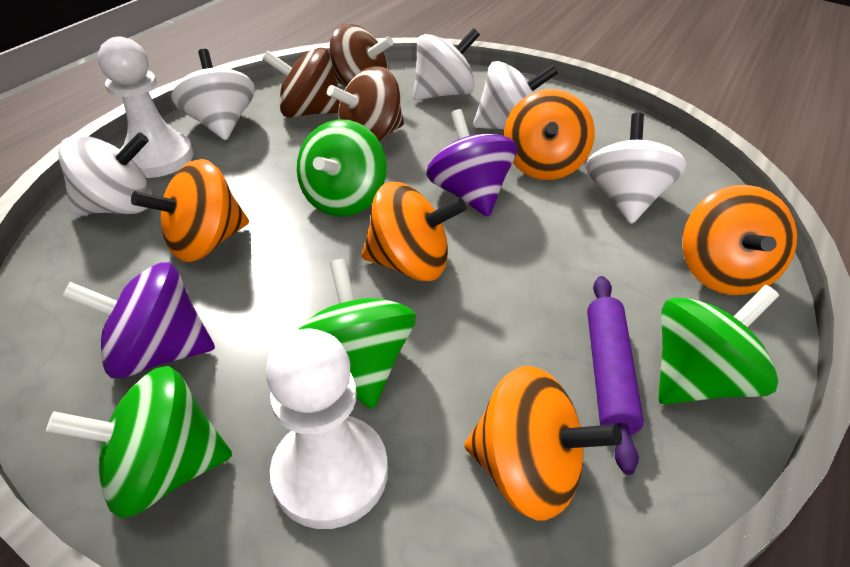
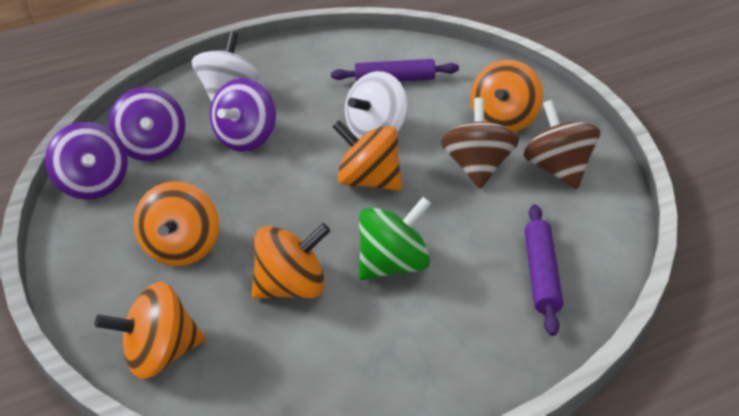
brown spinning top: [262,48,340,118] [327,66,404,142] [330,24,393,87] = 3 -> [441,97,519,189] [524,100,600,189] = 2
green spinning top: [46,366,232,518] [297,119,387,217] [298,259,416,409] [658,285,779,404] = 4 -> [359,197,431,280] = 1
purple rolling pin: [587,276,644,475] = 1 -> [331,59,459,82] [525,204,563,336] = 2
purple spinning top: [62,262,215,379] [426,109,517,217] = 2 -> [45,122,128,200] [109,87,185,161] [210,78,276,152] = 3
white pawn: [98,37,193,178] [266,329,388,529] = 2 -> none = 0
white spinning top: [58,132,152,215] [171,49,255,140] [413,28,480,100] [473,61,558,129] [585,113,686,224] = 5 -> [192,31,259,102] [345,71,408,139] = 2

